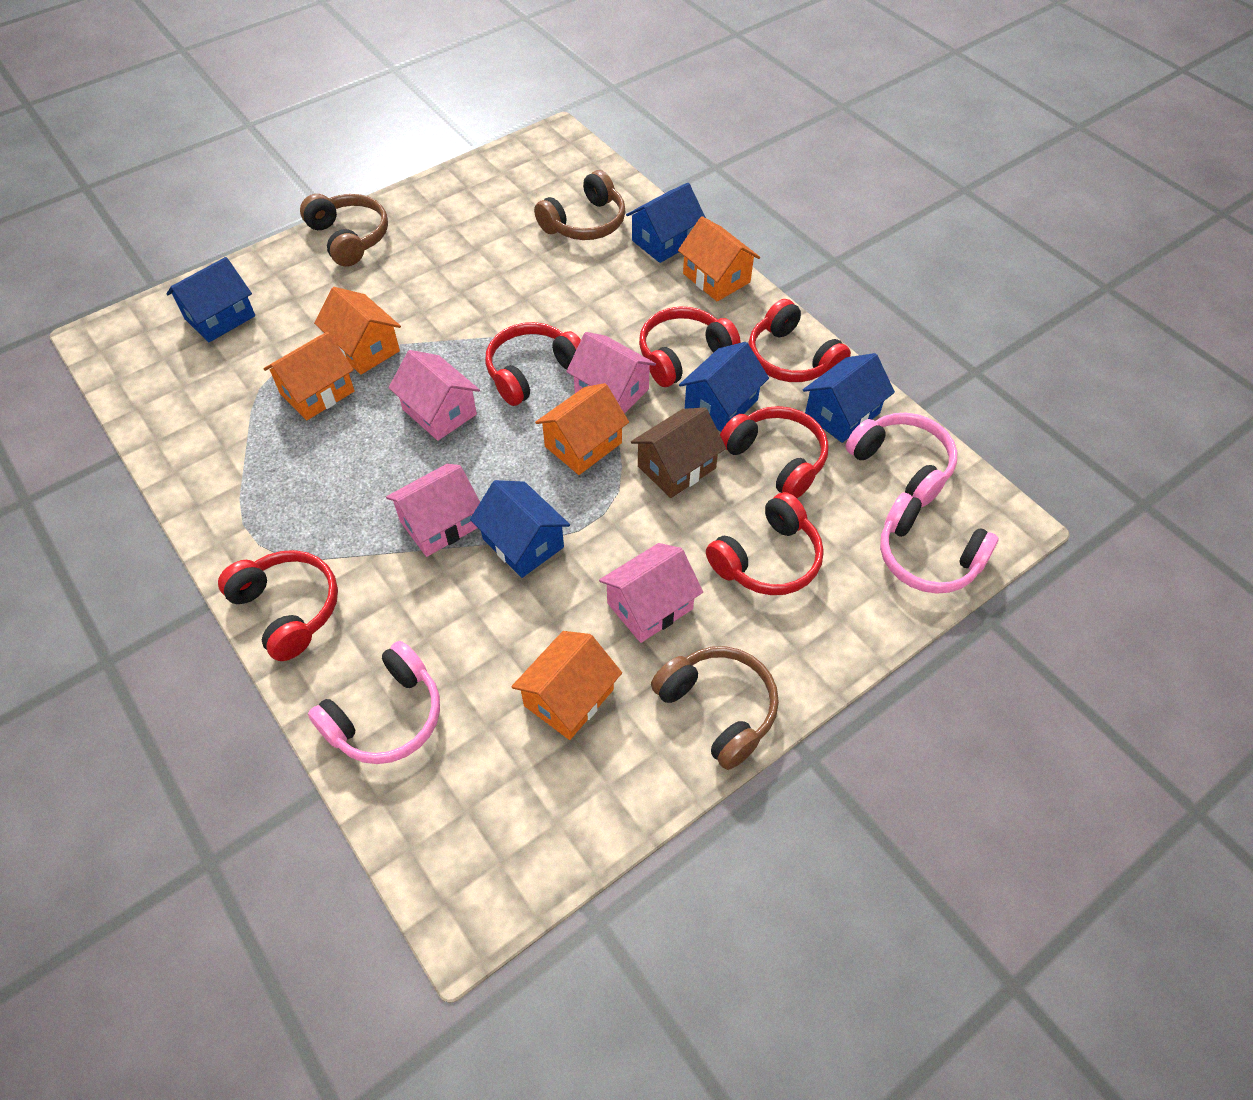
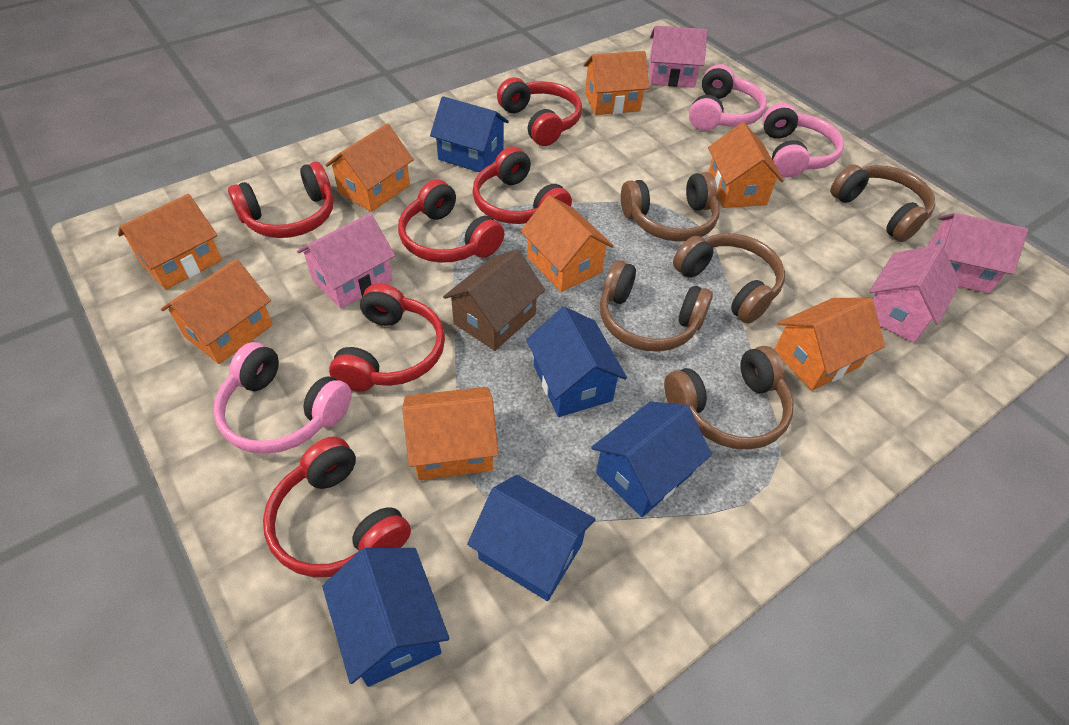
brown headphones: [300,194,388,267] [534,170,626,240] [651,646,779,770] = 3 -> [600,260,713,352] [621,172,720,242] [664,346,794,450] [673,233,785,323] [830,164,935,242] = 5
orange house: [263,332,355,420] [314,287,401,375] [511,631,622,740] [535,383,629,475] [678,216,760,301] = 5 -> [118,194,222,290] [161,259,273,364] [325,123,414,212] [402,387,499,480] [520,195,614,292] [584,51,649,115] [708,122,784,208] [774,298,885,391] = 8

